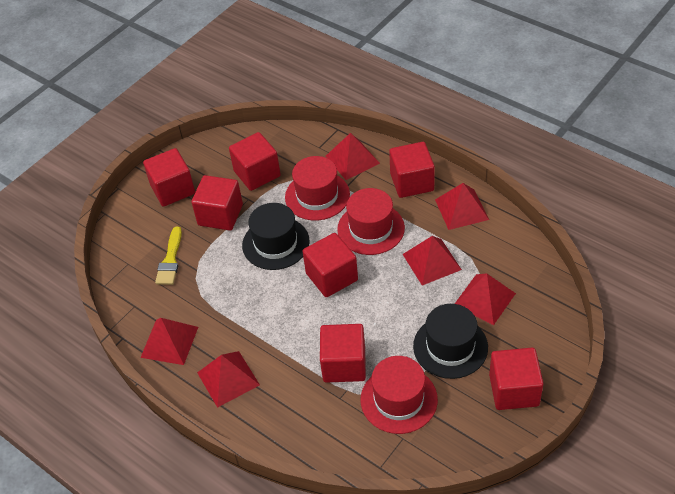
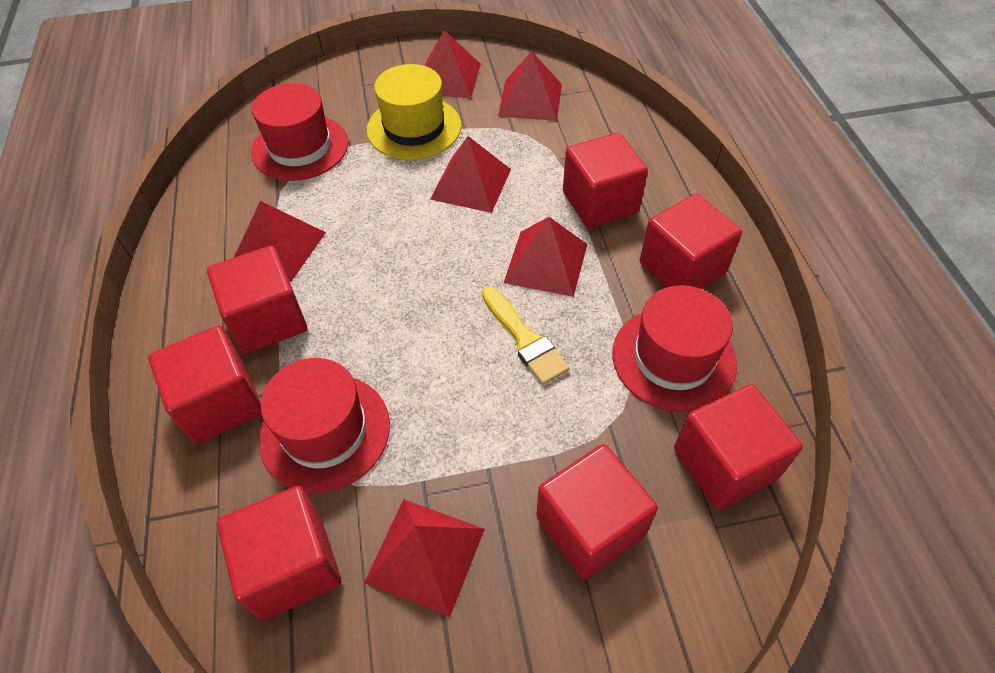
black hat: [242,203,309,270] [413,304,488,379] = 2 -> none = 0
yellow hat: none = 0 -> [367,64,461,160] = 1

